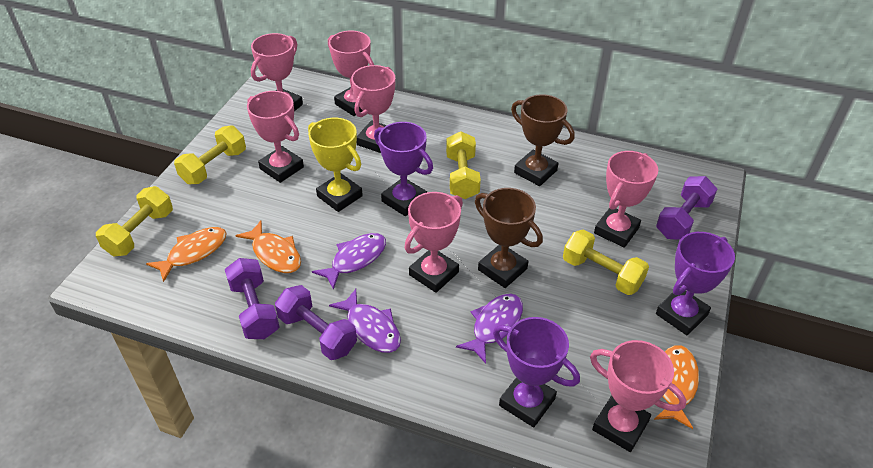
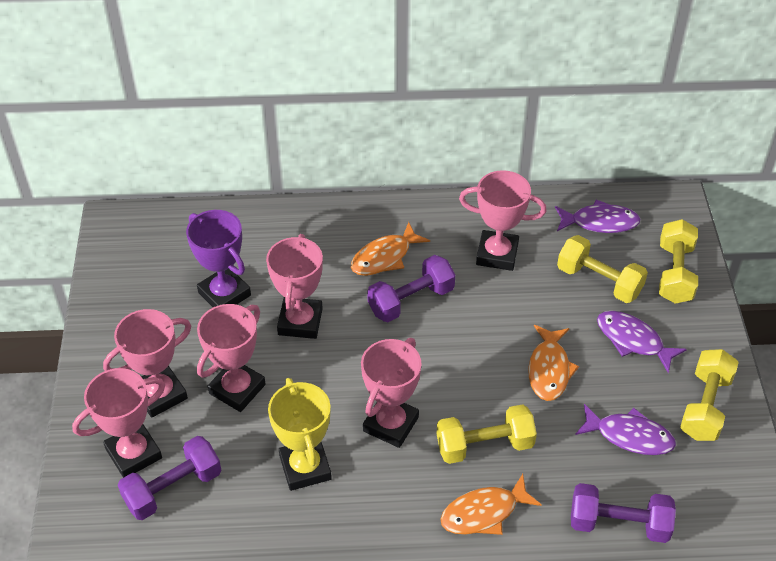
brown trophy: [475,188,543,288] [511,94,575,186] = 2 -> none = 0
pink trophy: [247,91,304,183] [251,33,303,111] [328,31,374,116] [351,65,395,153] [404,192,463,293] [590,340,686,452] [594,151,658,248] = 7 -> [72,368,165,478] [103,309,191,418] [197,304,266,412] [266,234,323,339] [361,338,421,448] [459,170,547,271] = 6
purple trophy: [374,122,433,216] [493,317,580,427] [656,232,735,335] = 3 -> [186,210,251,307] = 1

